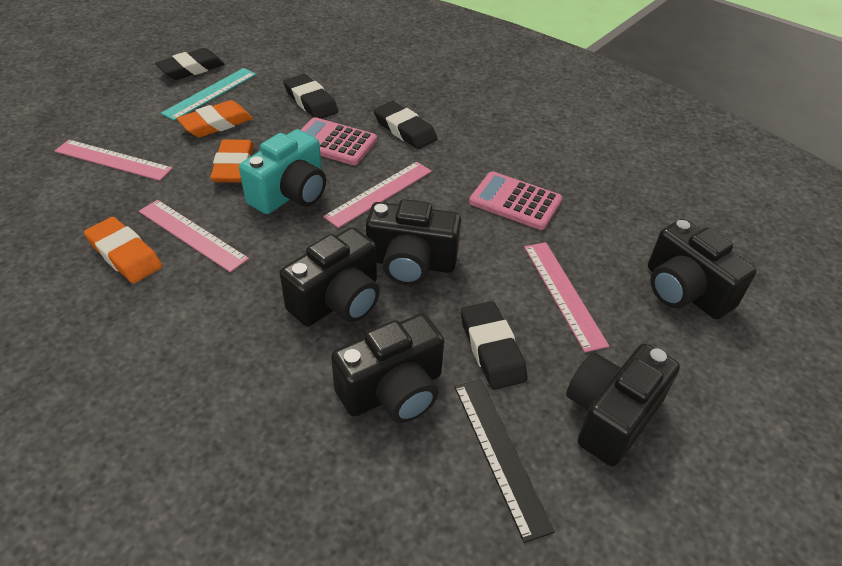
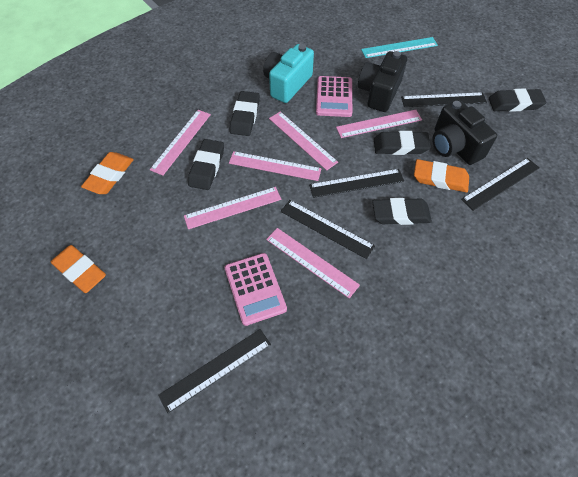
black camera: [279,227,380,327] [331,314,444,423] [366,199,461,285] [566,344,680,466] [648,219,757,319] = 5 -> [358,51,407,112] [432,100,497,165] = 2
black eraser: [155,48,225,80] [283,74,339,119] [374,101,437,149] [461,301,528,390] = 4 -> [188,139,224,190] [230,91,260,136] [372,198,432,225] [374,131,431,155] [489,88,547,112] = 5
black ruler: [455,379,555,543] = 1 -> [158,329,271,413] [281,200,375,259] [309,169,404,198] [401,92,487,107] [461,158,540,211] = 5
pink ruler: [55,140,173,181] [139,200,249,272] [323,162,432,228] [524,242,609,352] = 4 -> [150,110,211,176] [184,187,281,229] [229,151,322,181] [266,228,360,299] [269,111,338,170] [336,110,422,138] = 6

